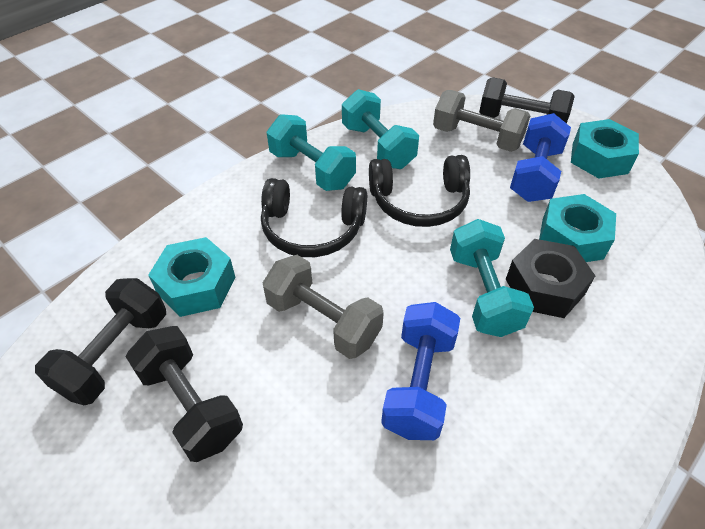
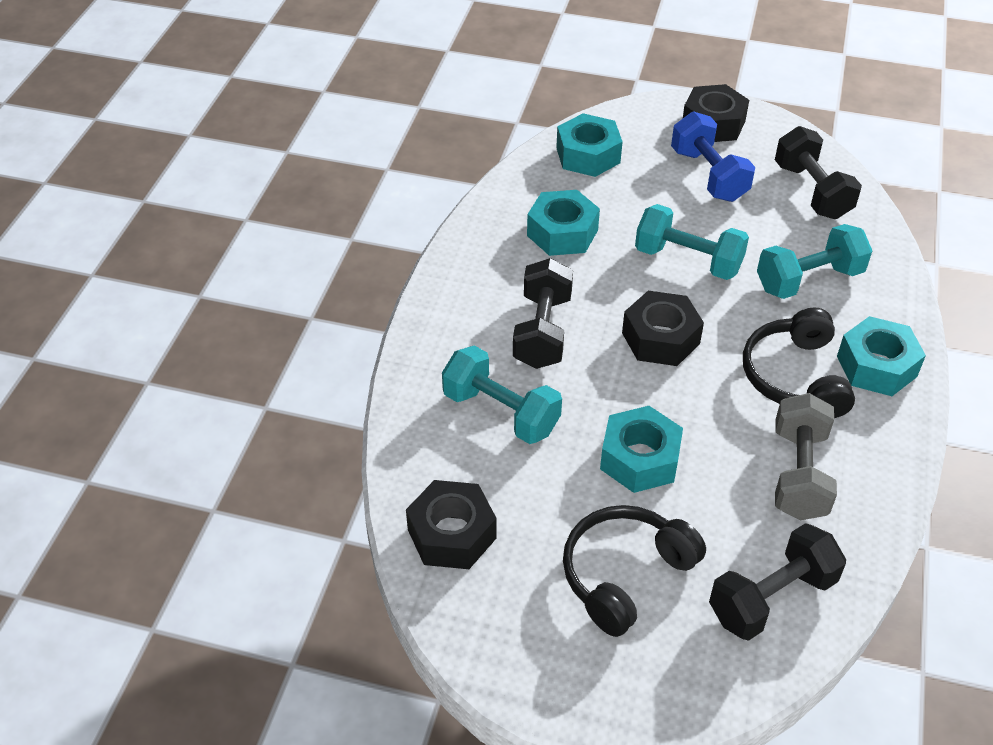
black nut: [506,239,595,318] = 1 -> [406,480,497,569] [622,291,704,366] [683,84,749,142] = 3
blue dumbbell: [381,302,460,440] [510,113,571,202] = 2 -> [671,112,755,202] = 1
grey dumbbell: [263,255,384,359] [433,90,530,152] = 2 -> [775,393,837,520] = 1
turquoise nut: [148,237,235,317] [539,194,616,262] [571,119,639,179] = 3 -> [527,190,600,256] [556,113,623,177] [600,406,683,493] [837,316,926,396] = 4

